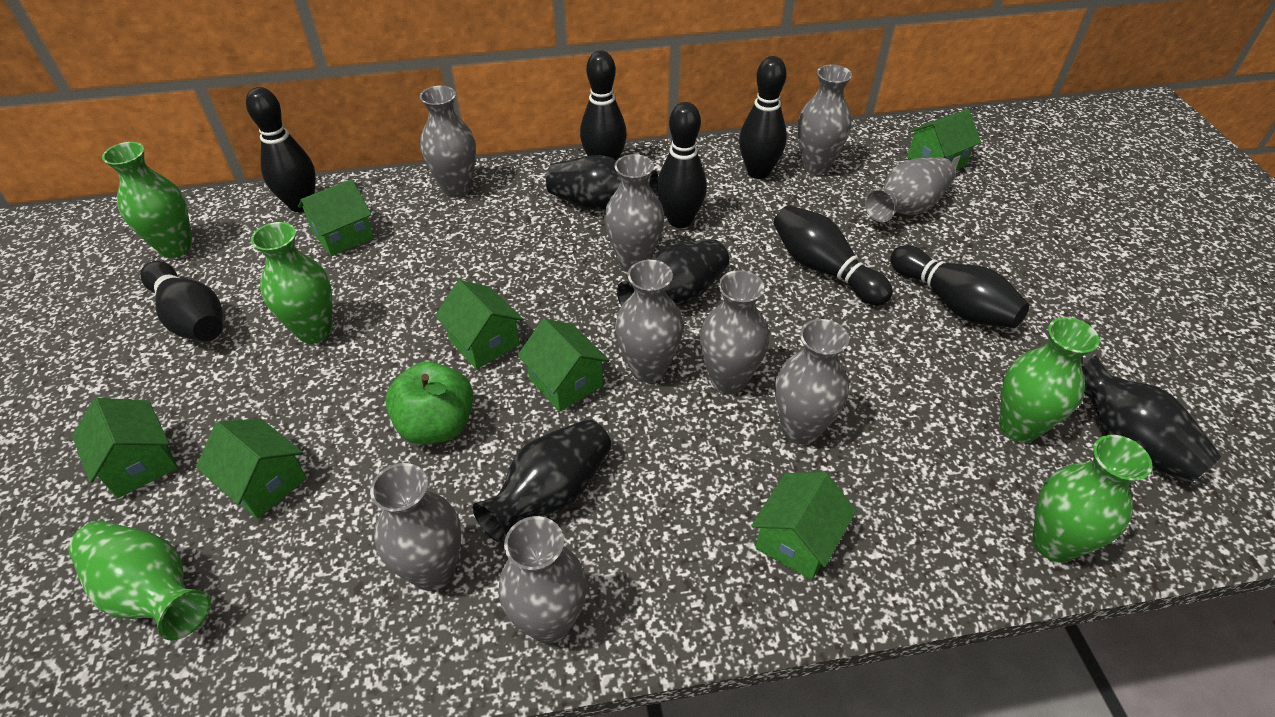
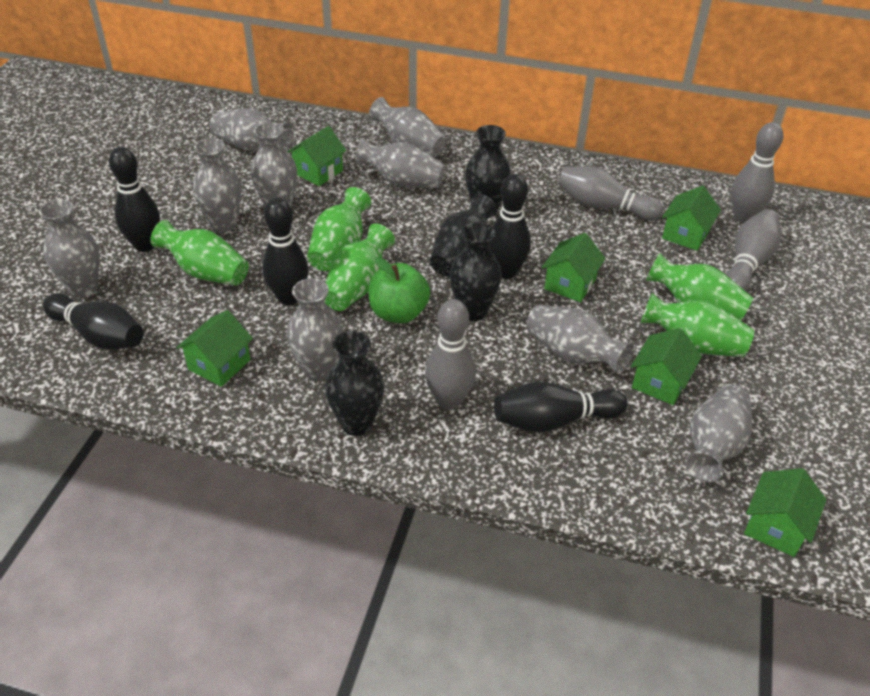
black bowling pin: [140,261,223,341] [246,87,316,212] [580,50,627,161] [657,102,707,228] [739,56,787,179] [773,205,893,306] [890,245,1030,328] = 7 -> [43,293,144,350] [109,147,160,252] [262,198,309,305] [489,174,531,279] [494,381,628,433] = 5
green house: [72,398,178,498] [196,418,307,519] [298,179,374,256] [435,280,523,369] [518,318,610,412] [751,472,856,580] [907,109,981,171] = 7 -> [176,310,253,387] [288,126,347,186] [542,233,606,302] [631,328,702,405] [662,186,721,251] [744,468,826,557] = 6
grey bowling pin: none = 0 -> [425,299,476,410] [558,166,663,221] [726,209,781,291] [731,122,784,223] = 4

